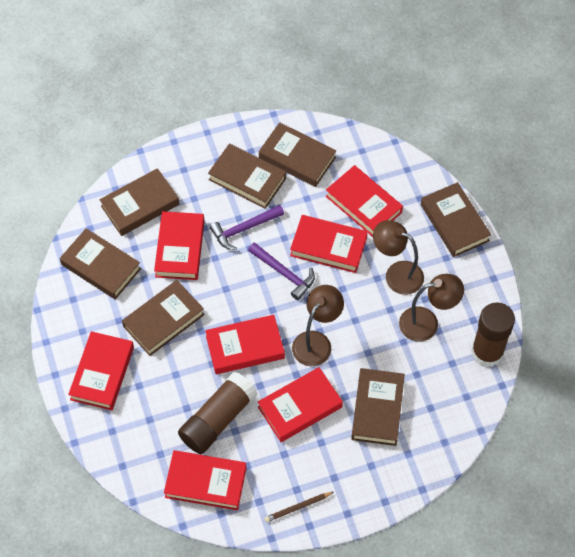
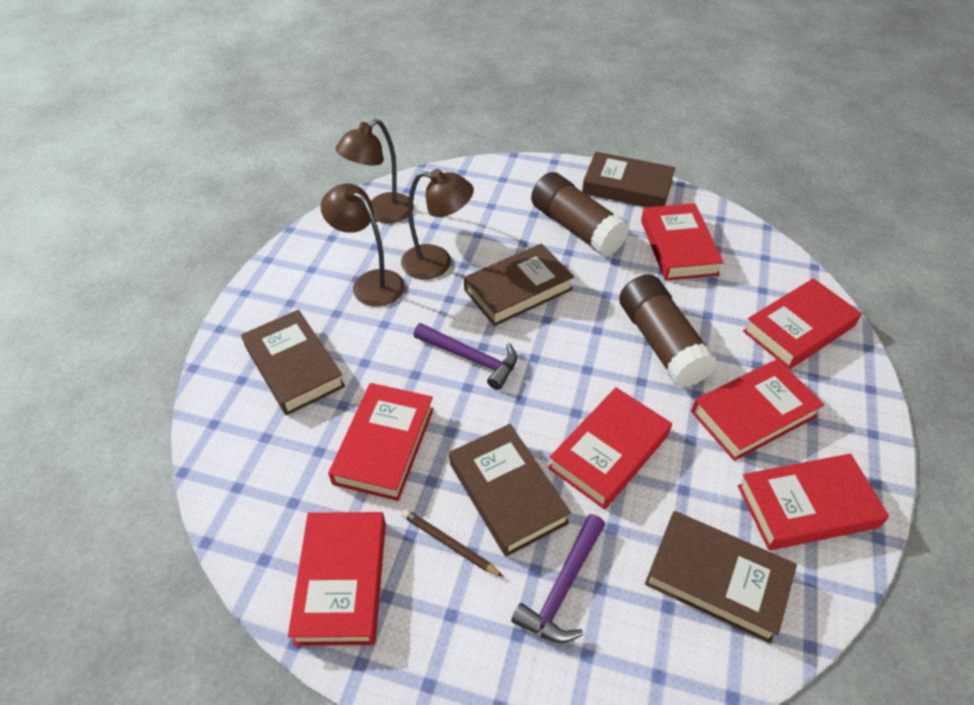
brown book: [60,228,141,299] [99,168,179,236] [122,280,205,356] [208,143,286,209] [259,122,336,187] [351,368,405,446] [421,182,491,257] = 7 -> [241,310,345,415] [449,424,571,557] [464,243,574,326] [582,152,675,207] [645,511,797,644] = 5

